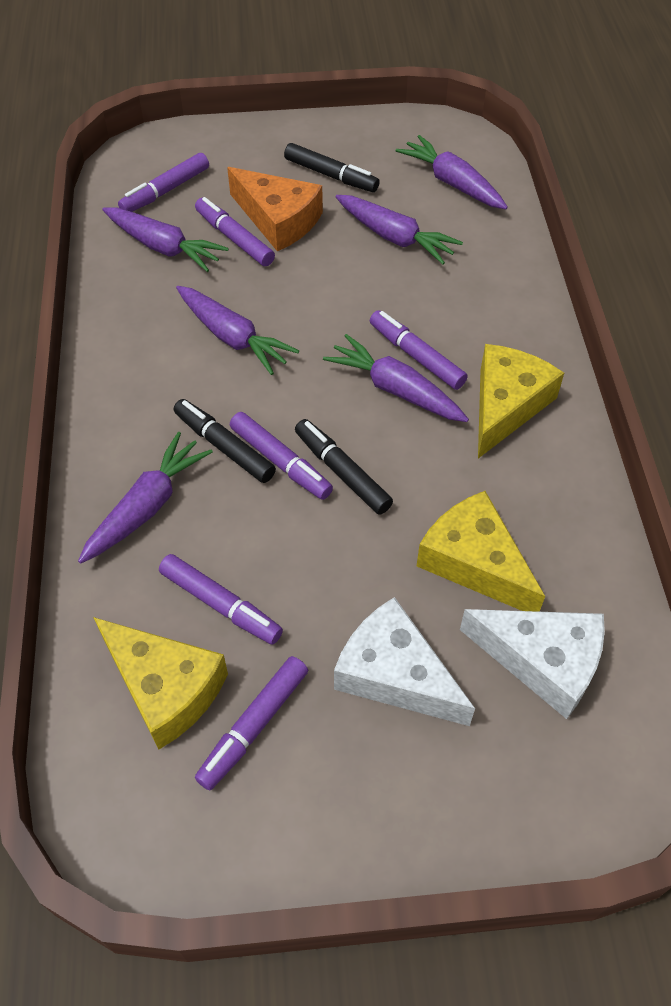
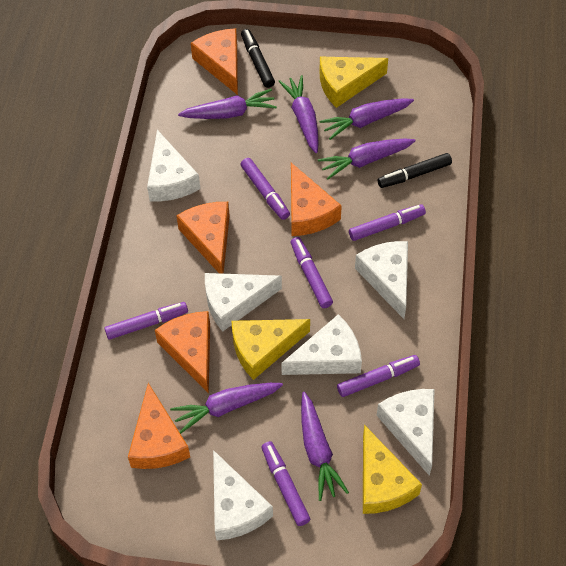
black marker: [174,399,276,483] [284,143,380,192] [295,419,393,515] = 3 -> [241,29,275,88] [378,153,452,188] = 2
orange cheese: [227,167,323,251] = 1 -> [128,383,190,469] [155,311,210,394] [176,202,230,274] [191,28,238,95] [291,163,342,236] = 5
white cheese: [334,597,475,726] [460,609,605,719] = 2 -> [147,130,200,201] [205,273,282,332] [213,450,273,541] [281,314,362,375] [355,241,408,319] [376,389,435,476] = 6

